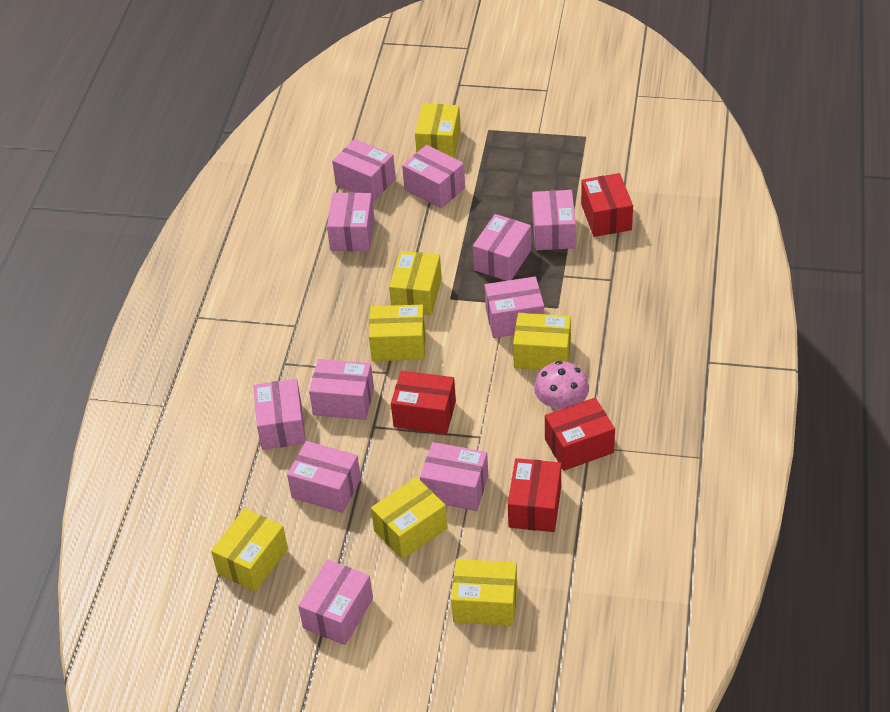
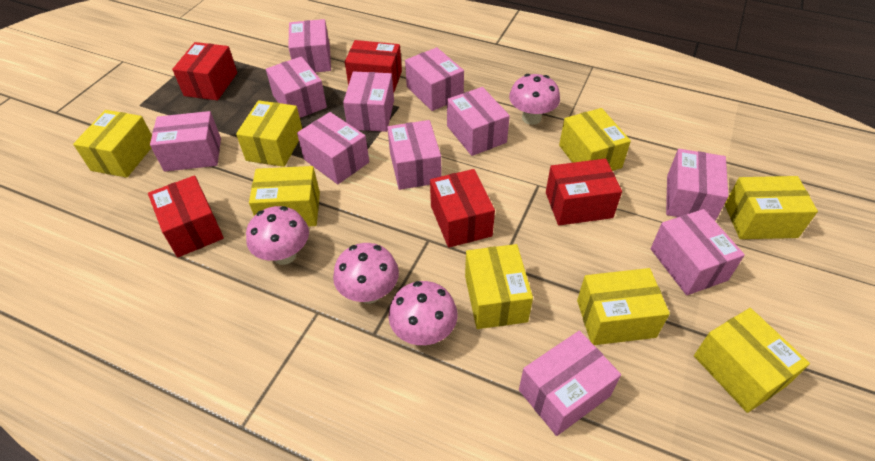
pink mushroom: [534,361,589,412] = 1 -> [246,206,309,265] [333,243,399,304] [388,281,457,345] [509,74,560,125] = 4
red box: [391,370,456,434] [508,458,561,532] [545,398,615,471] [581,173,633,237] = 4 -> [148,175,224,257] [172,42,237,100] [345,40,402,93] [430,169,495,248] [546,159,622,226] = 5
yellow box: [211,508,288,592] [369,305,425,361] [371,477,447,559] [389,251,442,315] [415,103,461,158] [451,559,517,626] [513,313,571,370] = 7 -> [73,110,152,178] [236,100,302,167] [249,166,320,227] [465,244,533,329] [559,108,631,171] [577,268,670,345] [694,308,810,413] [724,176,818,239] = 8

